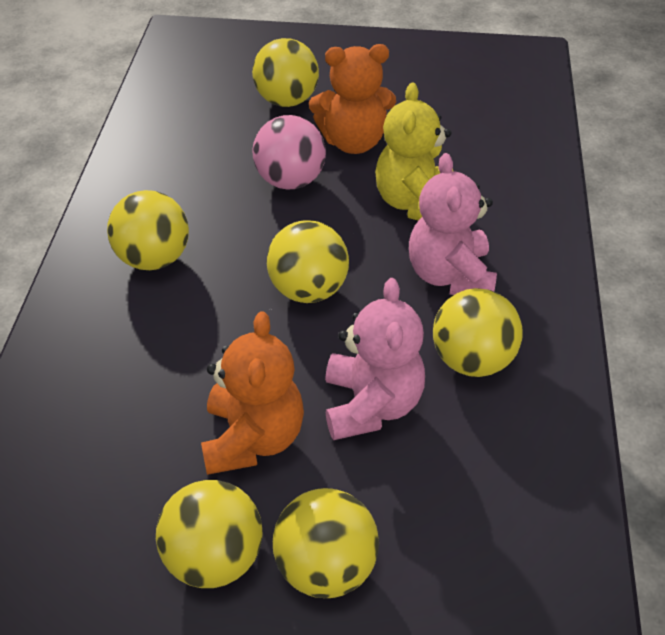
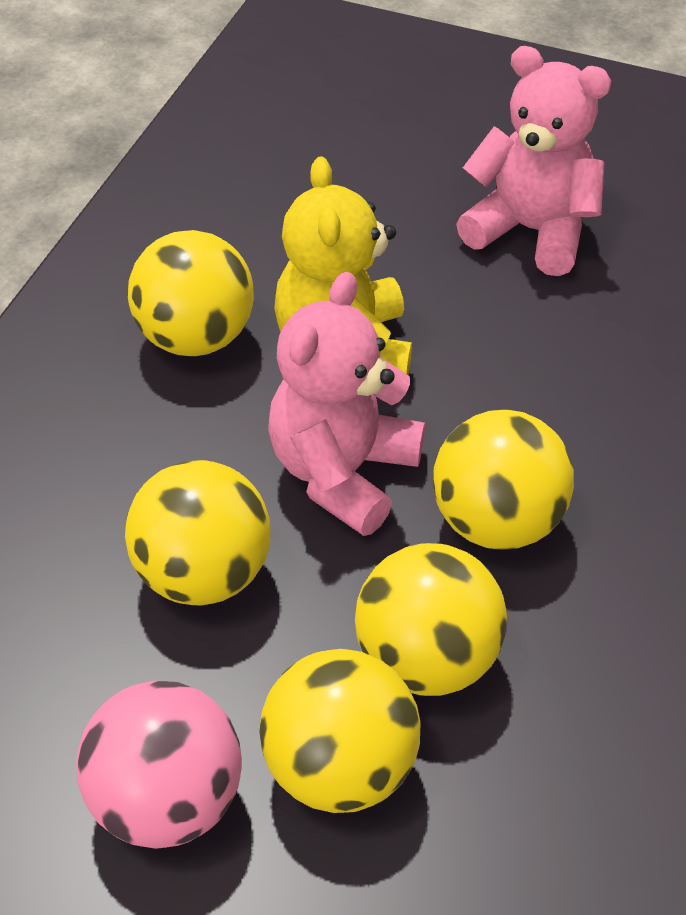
orange teddy bear: [201,311,304,475] [309,44,396,154] = 2 -> none = 0
yellow ball: [107,190,189,270] [156,480,262,588] [252,38,319,107] [266,220,349,303] [273,488,379,598] [433,288,523,377] = 6 -> [125,460,271,605] [128,230,254,356] [259,649,421,813] [355,543,507,696] [433,410,574,550] = 5

